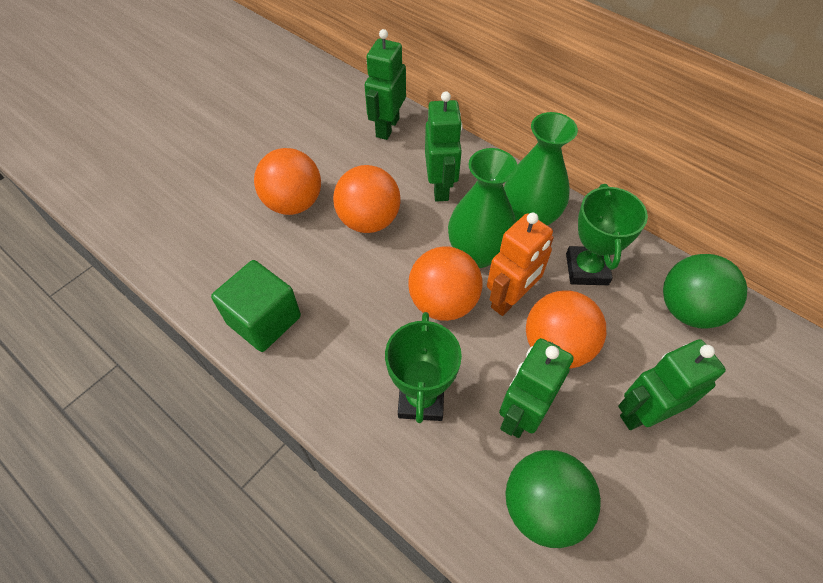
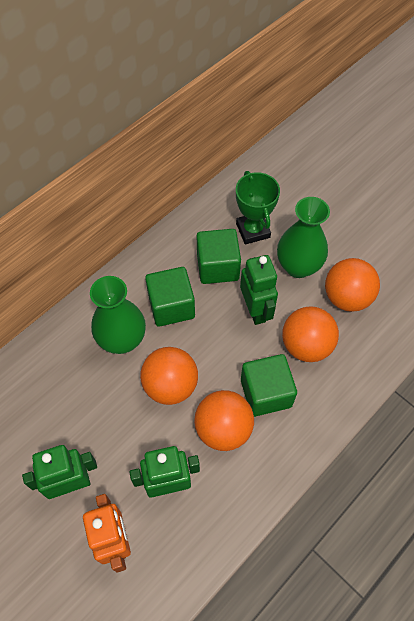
green ball: [505,450,601,548] [663,254,747,329] = 2 -> none = 0
green cube: [211,260,301,352] = 1 -> [145,267,195,327] [197,229,241,284] [241,354,297,417] = 3
green robot: [365,29,406,140] [425,91,463,202] [499,338,573,438] [618,339,726,430] = 4 -> [22,445,97,499] [129,446,200,498] [240,255,278,325] = 3
green trophy: [385,312,462,423] [566,184,648,285] = 2 -> [236,171,280,244] = 1

